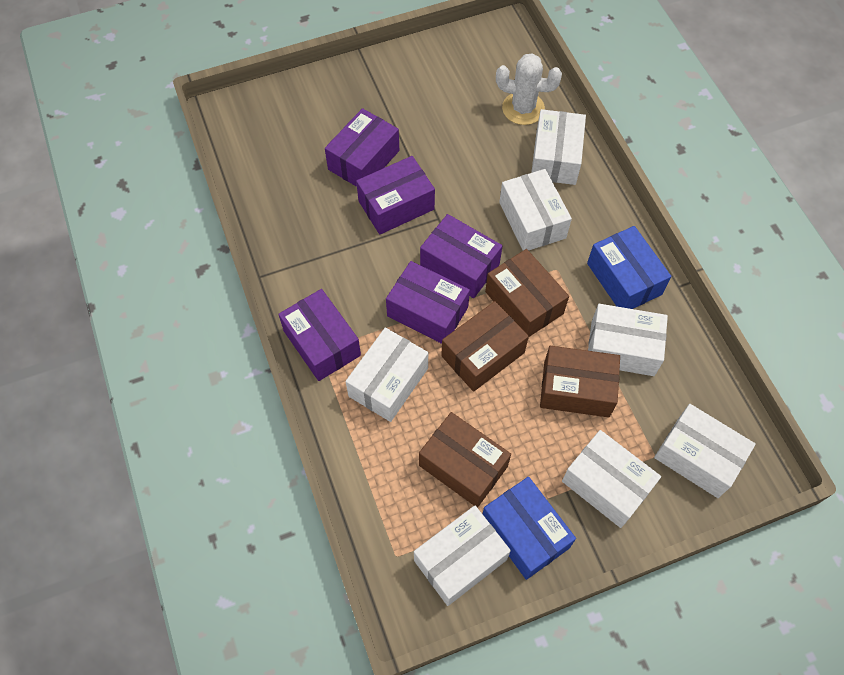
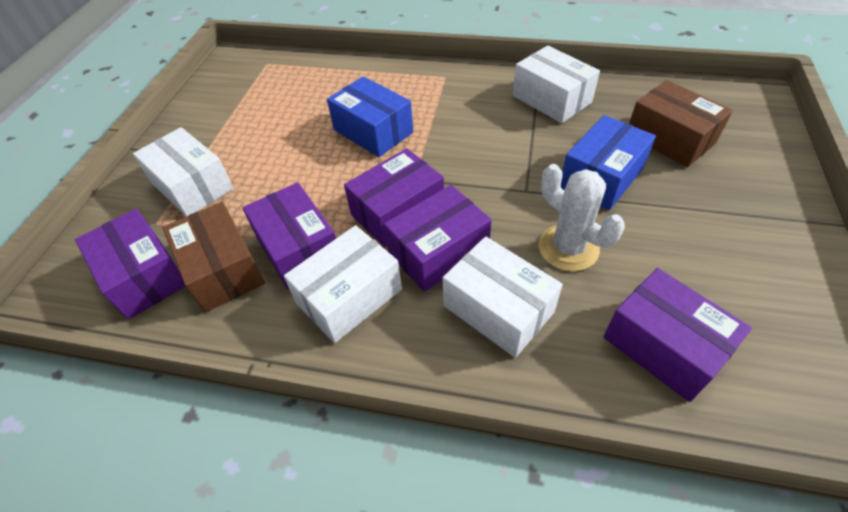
brown box: [419,412,511,508] [441,301,529,392] [485,249,569,337] [540,346,620,418] = 4 -> [163,202,265,312] [629,80,733,167] = 2
white box: [346,327,428,422] [414,506,511,606] [499,169,572,251] [531,109,586,185] [562,430,661,528] [588,304,668,376] [654,404,756,498] = 7 -> [133,127,233,217] [284,225,402,343] [443,236,563,358] [513,46,600,123] = 4

